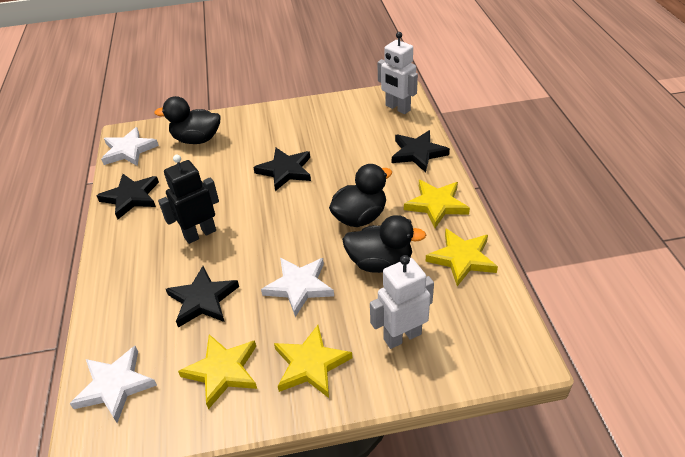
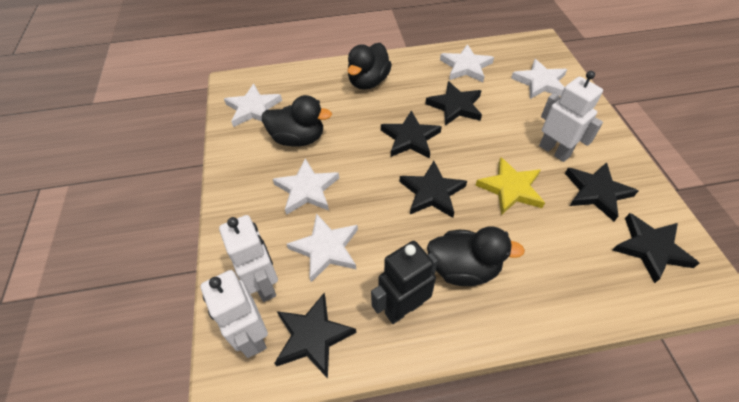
black star: [96,174,159,219] [166,266,239,328] [253,148,311,191] [392,130,450,172] = 4 -> [275,293,356,379] [381,111,442,158] [399,161,467,218] [425,81,482,126] [565,162,638,221] [613,213,700,283] = 6
white robot: [370,255,434,349] [378,32,418,114] = 2 -> [200,270,268,358] [219,215,278,302] [539,71,603,162] = 3
white star: [70,346,157,423] [101,127,159,166] [261,258,334,317] = 3 -> [224,84,282,127] [273,158,339,215] [287,213,358,282] [440,44,494,82] [511,59,567,99] = 5
yellow star: [178,334,257,409] [274,325,352,398] [404,180,470,228] [425,228,498,286] = 4 -> [475,157,545,215] = 1

